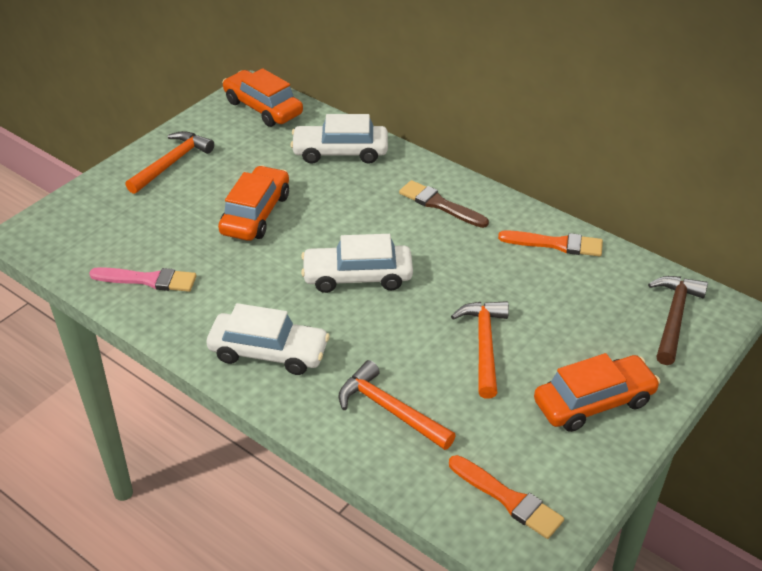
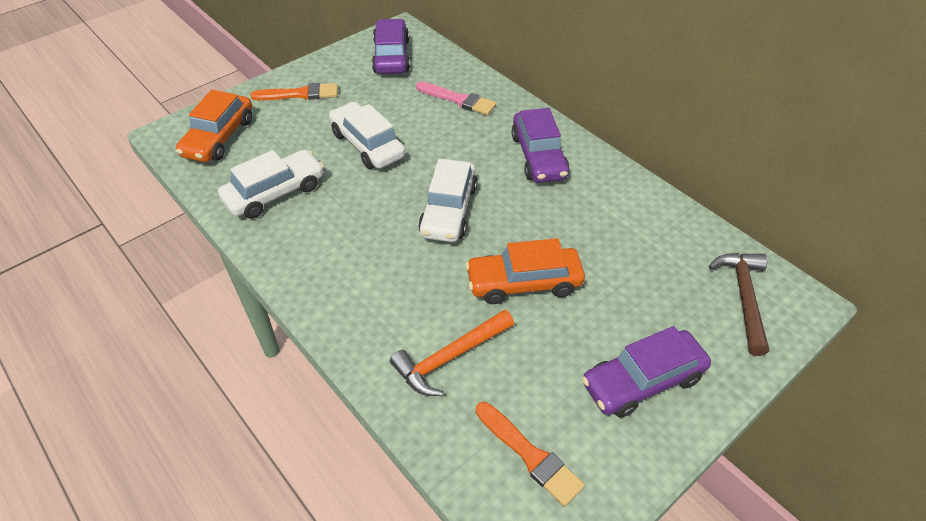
brown brush: [399,180,489,228] = 1 -> none = 0
orange car: [218,165,289,241] [222,68,303,127] [534,353,660,432] = 3 -> [176,90,252,162] [465,238,585,304] = 2
orange hammer: [125,131,214,194] [339,360,456,450] [451,301,509,399] = 3 -> [390,310,514,396] = 1
purple car: none = 0 -> [372,19,410,74] [511,108,569,183] [582,326,711,418] = 3

